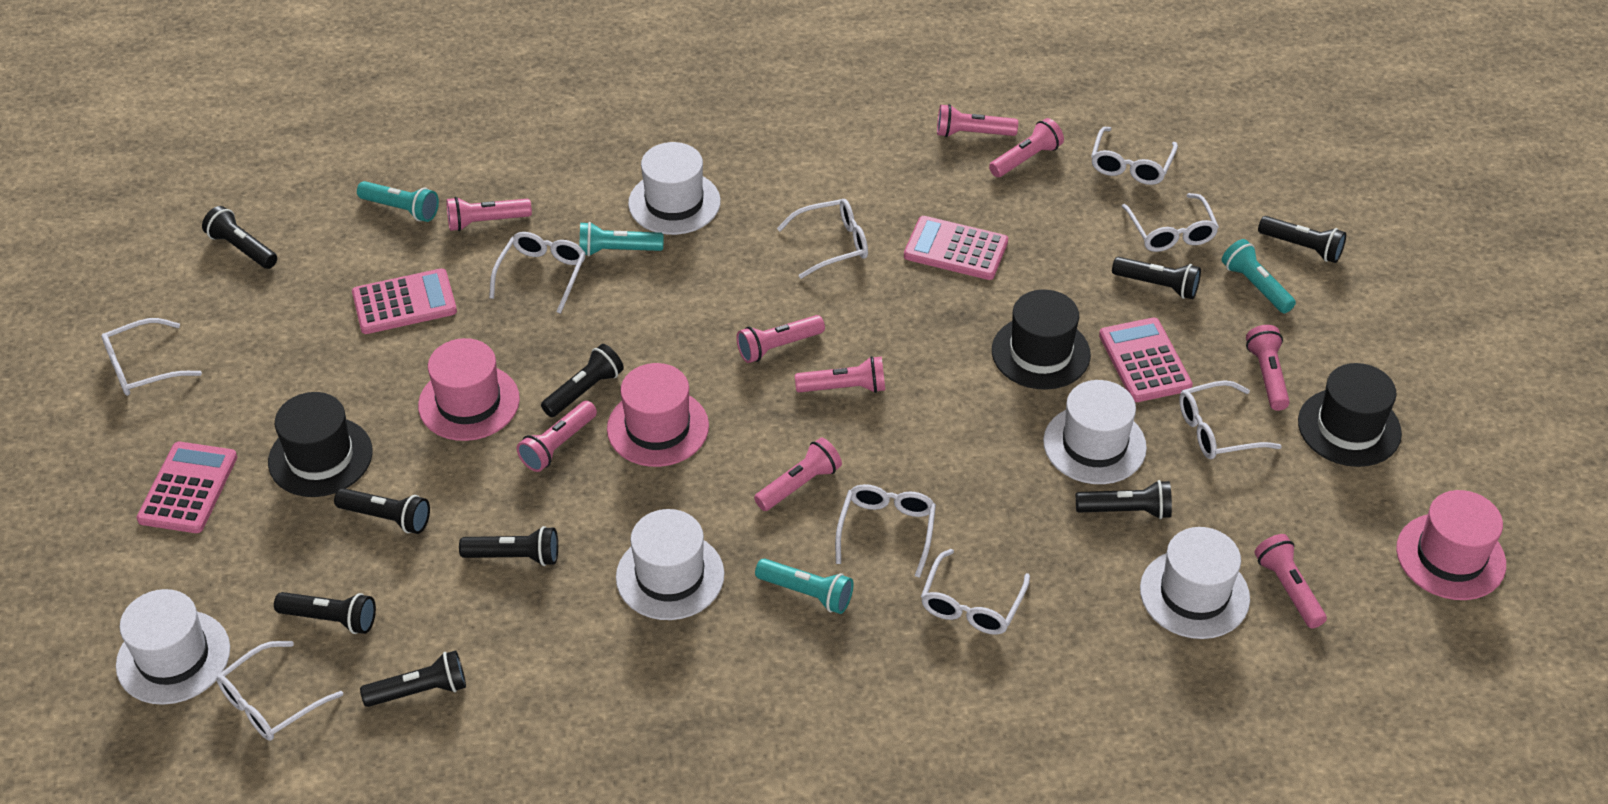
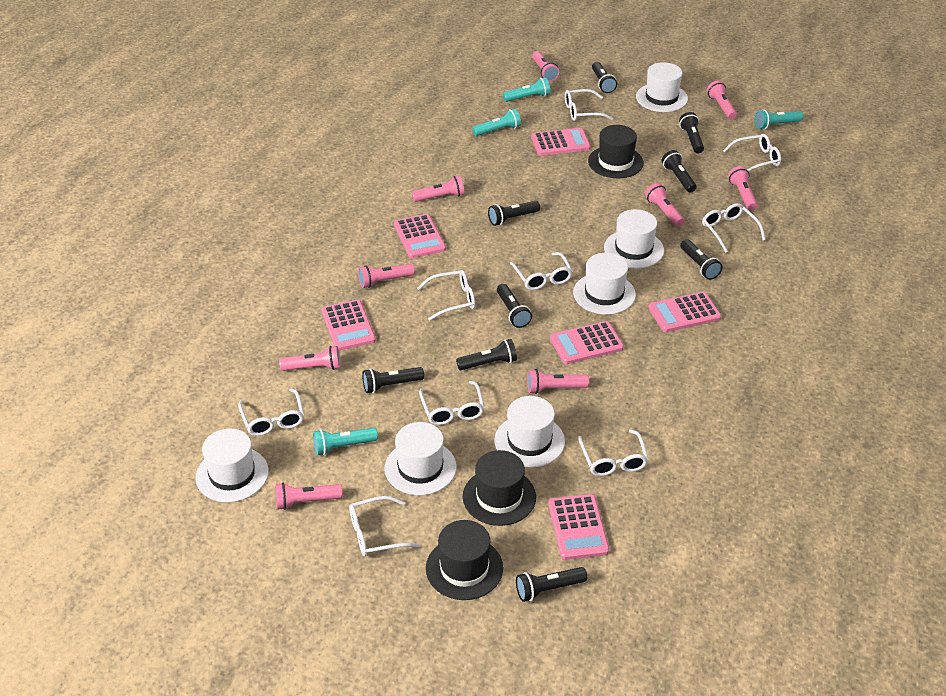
pink calculator: [136,442,237,533] [352,268,457,334] [904,216,1008,280] [1099,318,1193,402] = 4 -> [321,299,376,351] [394,214,446,258] [531,128,591,156] [548,494,610,560] [550,321,624,364] [648,292,721,332] = 6
pink hat: [418,338,520,441] [607,363,709,467] [1396,490,1506,600] = 3 -> none = 0
white hat: [116,589,230,705] [616,509,724,620] [628,142,721,235] [1043,380,1147,484] [1140,527,1250,639] = 5 -> [196,428,269,502] [385,422,456,495] [494,396,565,468] [573,253,636,315] [604,209,664,268] [636,62,688,112] = 6

